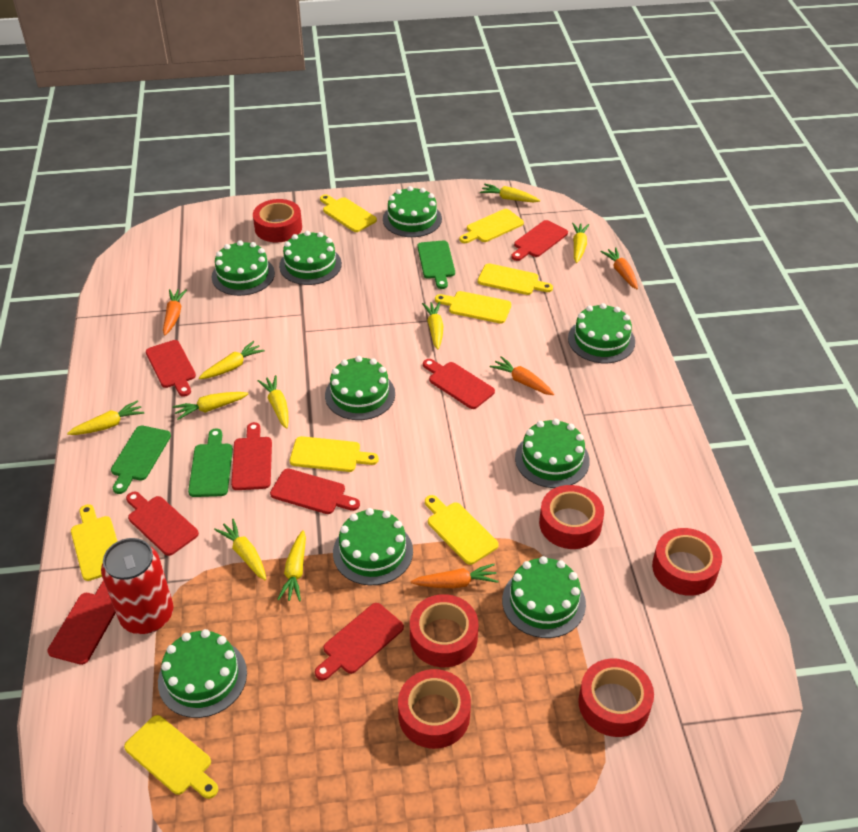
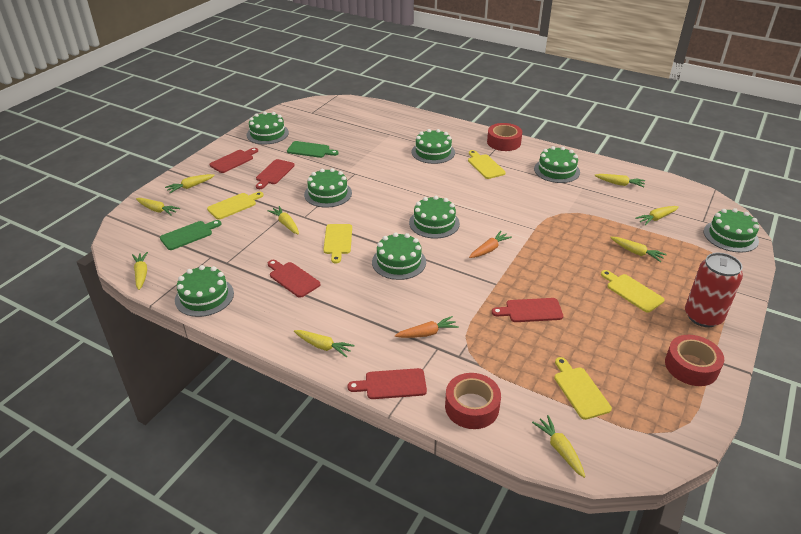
green cake: [158,629,247,718] [212,240,275,296] [279,231,342,285] [325,356,395,420] [333,508,413,585] [383,186,442,237] [502,556,586,638] [515,419,590,488] [568,303,635,363] = 9 -> [175,265,234,317] [246,111,289,144] [304,168,352,208] [372,232,426,280] [409,196,460,239] [412,129,455,164] [534,146,580,183] [704,208,759,252] = 8
green cutting board: [111,426,171,494] [188,428,233,497] [417,240,455,289] = 3 -> [160,220,221,250] [287,141,339,158] = 2
orange carrot: [163,289,187,335] [411,564,498,588] [490,356,554,395] [601,247,638,289] = 4 -> [395,316,459,338] [469,231,512,258] = 2
red cutting board: [47,580,116,665] [126,492,199,556] [146,340,196,397] [231,422,272,490] [270,469,360,514] [315,603,404,680] [423,359,495,409] [511,220,568,261] = 8 -> [209,148,258,173] [256,159,295,189] [268,260,321,298] [348,368,427,399] [492,298,563,322] = 5
red tape: [253,199,302,242] [398,669,471,749] [410,594,478,667] [539,485,604,549] [578,658,654,737] [652,528,722,596] = 6 -> [445,373,501,429] [487,123,522,151] [665,335,724,386] = 3
yellow cutting board: [71,504,117,581] [124,715,218,799] [290,436,379,472] [320,194,377,232] [425,495,499,565] [435,291,511,323] [459,209,524,243] [478,263,553,295] = 8 -> [207,192,264,220] [323,224,352,263] [468,150,506,179] [554,357,612,420] [601,270,665,312] = 5

